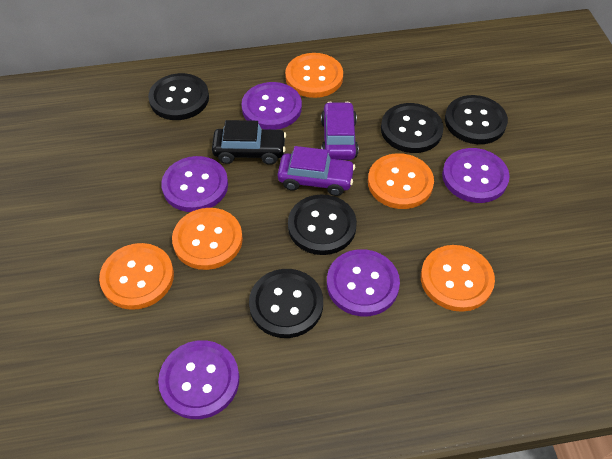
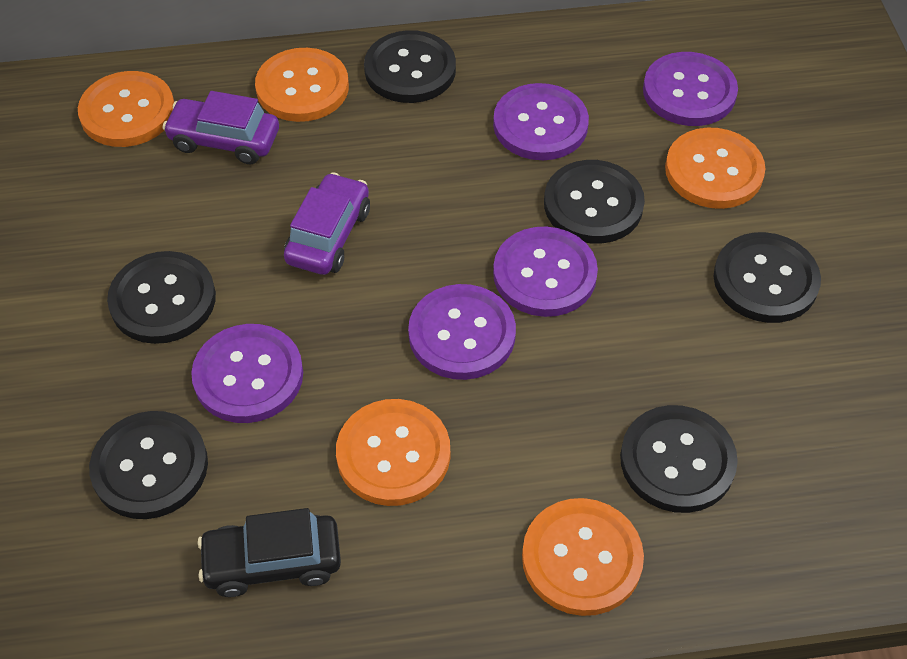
black button: [148,73,209,120] [249,269,323,338] [288,194,357,255] [381,103,444,153] [445,95,508,144] = 5 -> [89,411,208,519] [107,251,216,344] [364,30,456,103] [544,160,645,244] [620,405,738,513] [713,232,821,323] = 6

